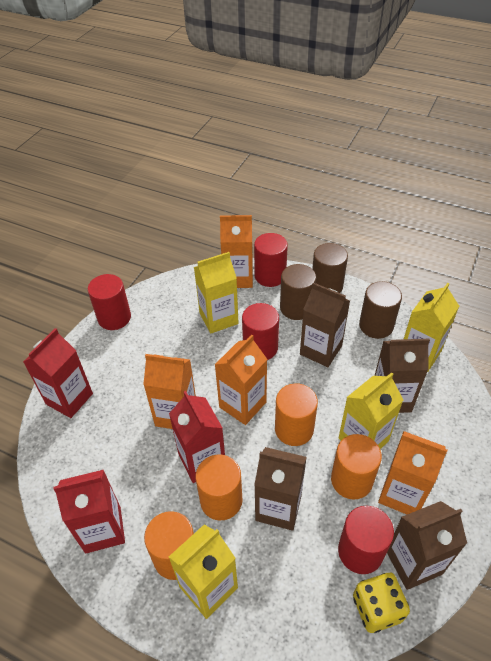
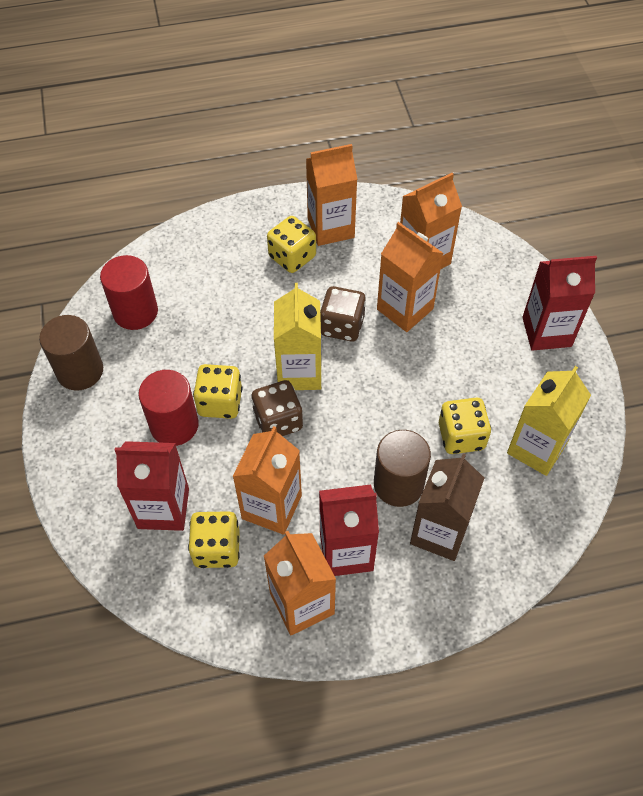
brown carton: [254,447,307,531] [300,283,350,367] [374,339,430,413] [387,501,467,590] = 4 -> [410,453,484,561] = 1
brown cylinder: [280,264,316,320] [312,243,348,293] [359,281,402,339] = 3 -> [39,315,103,391] [374,430,431,507] = 2
brown dice: none = 0 -> [251,380,303,436] [320,286,366,342] = 2
orange carton: [143,353,196,429] [215,335,267,425] [220,215,253,288] [378,431,447,514] = 4 -> [233,426,302,535] [264,531,336,635] [306,144,358,246] [377,222,444,332] [400,173,462,269] = 5
orange cylinder: [144,511,194,580] [196,454,243,520] [275,383,318,446] [331,434,382,500] = 4 -> none = 0
red cylinder: [88,274,131,330] [242,303,279,360] [254,233,288,287] [338,506,394,574] = 4 -> [100,255,158,330] [138,370,199,446] = 2
yellow carton: [169,524,238,619] [194,252,239,334] [339,372,403,449] [404,283,459,372] = 4 -> [274,283,322,390] [507,366,591,476] = 2
yellow dice: [353,573,410,633] = 1 -> [188,511,240,568] [193,364,242,419] [267,216,316,273] [439,397,491,454] = 4

